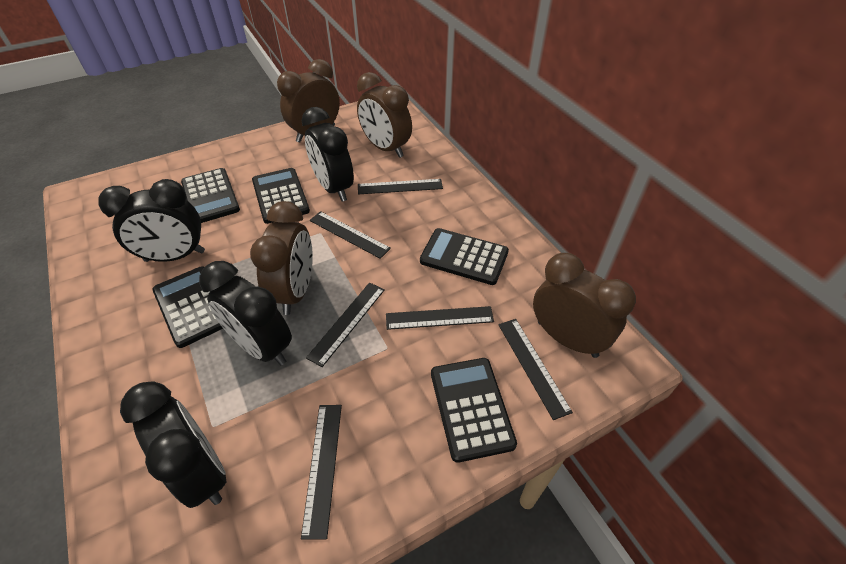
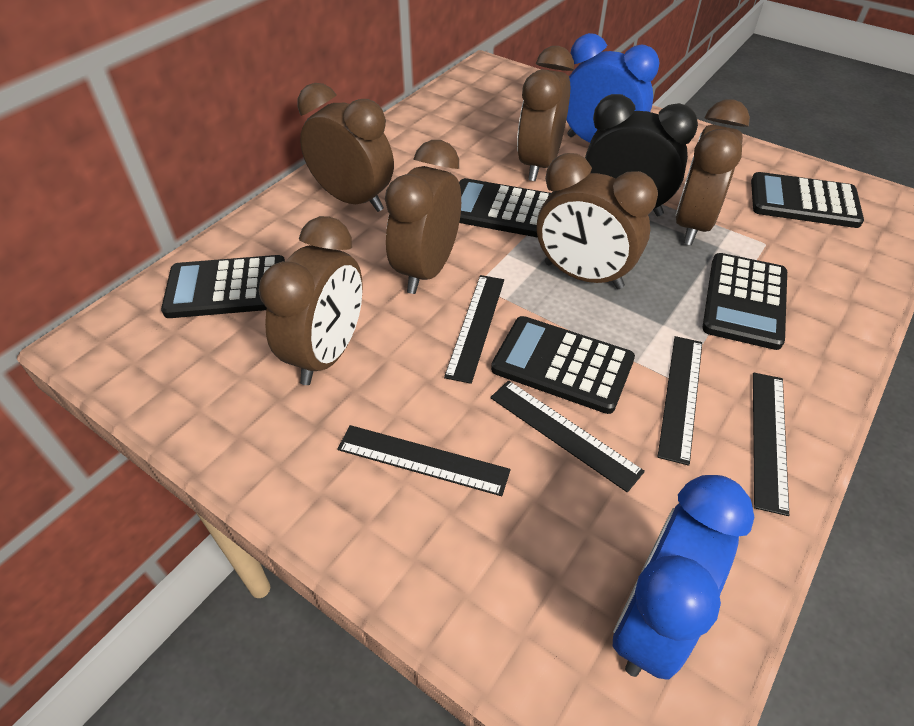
black clock: [98,179,205,262] [120,381,227,508] [199,261,292,365] [302,107,354,201] = 4 -> [585,94,698,216] = 1
black ruler: [301,405,342,540] [306,282,385,367] [310,211,391,259] [358,179,443,194] [386,306,494,330] [498,319,573,420] = 6 -> [337,425,511,496] [444,275,504,384] [490,380,645,493] [657,336,702,466] [753,373,789,516] = 5
blue clock: none = 0 -> [566,33,659,143] [612,475,755,680] = 2
brown clock: [250,201,313,315] [277,59,340,143] [357,72,412,158] [533,253,636,358] = 4 -> [259,216,363,385] [297,83,394,212] [385,140,461,294] [517,46,574,181] [537,153,658,289] [675,99,750,245] = 6

